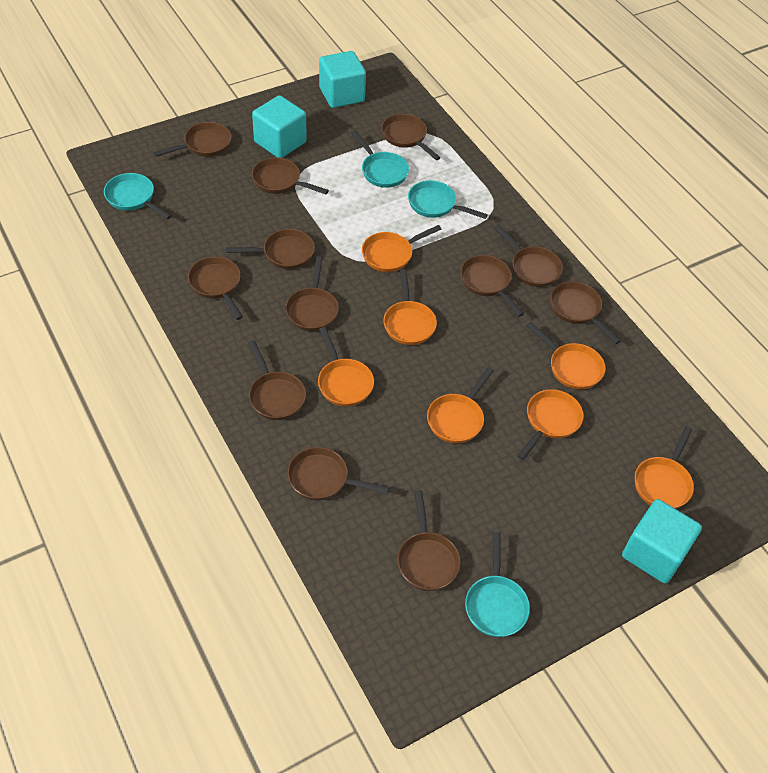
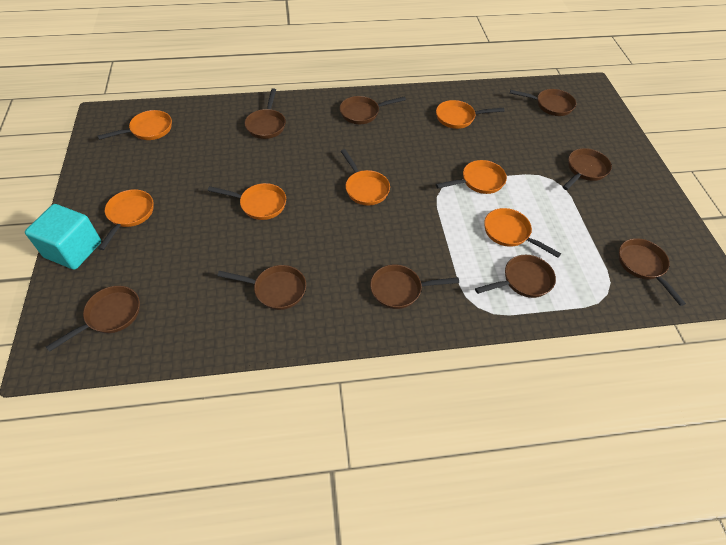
brown pan: [154,122,232,157] [188,257,243,320] [226,229,315,269] [248,340,306,420] [252,157,329,195] [285,256,339,331] [287,447,389,501] [381,114,441,160] [397,490,461,591] [460,255,524,317] [494,225,563,287] [550,281,621,344] = 12 -> [46,286,140,352] [217,265,306,310] [245,88,286,139] [340,96,406,124] [370,264,459,309] [475,255,556,298] [510,89,576,116] [563,148,612,190] [618,238,686,306] = 9
turquoise cube: [252,95,307,158] [319,51,366,108] [622,499,702,584] = 3 -> [25,204,101,270] = 1
turquoise pan: [104,173,171,220] [351,131,409,188] [408,180,488,219] [465,532,530,637] = 4 -> none = 0

